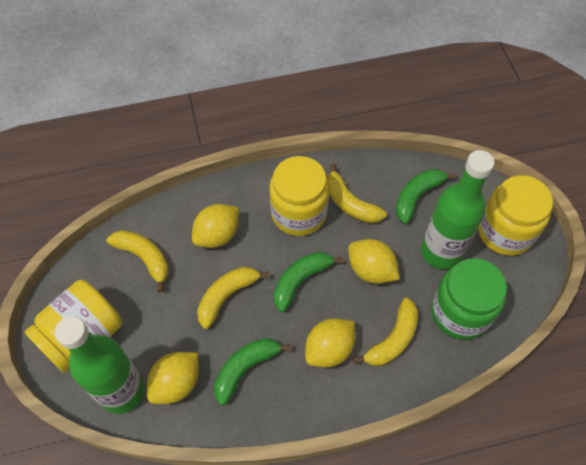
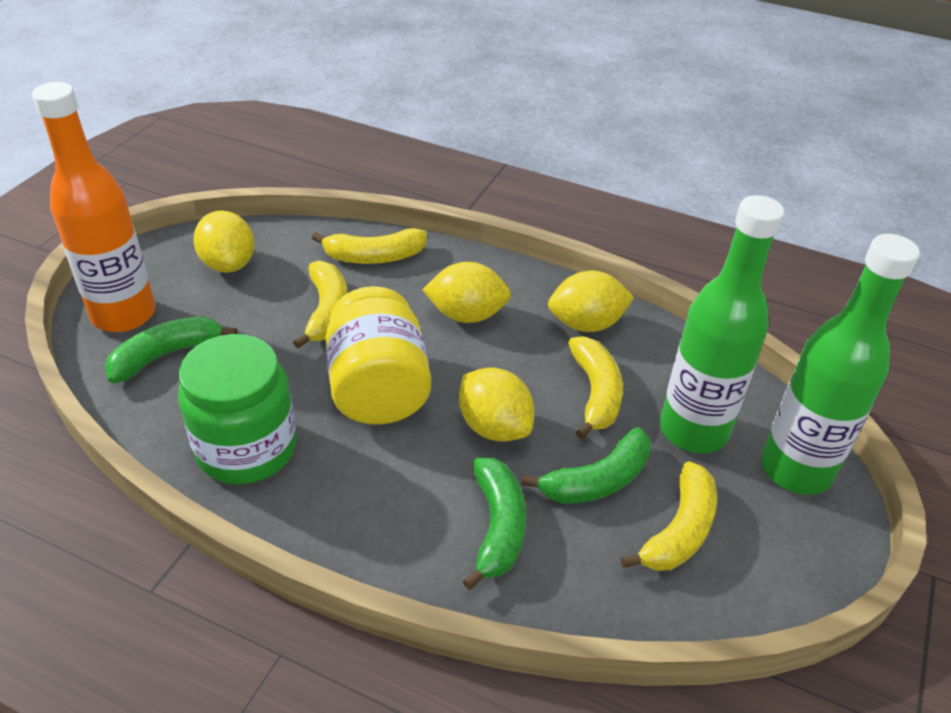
orange bottle: none = 0 -> [32,82,156,332] = 1
yellow jar: [25,280,122,373] [269,156,329,236] [478,175,553,256] = 3 -> [325,286,431,425] = 1

